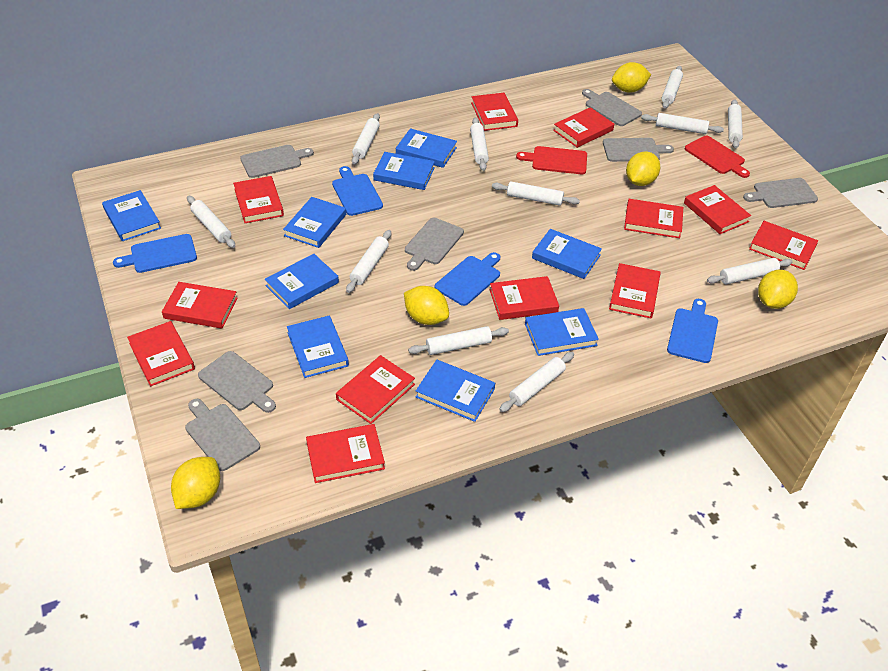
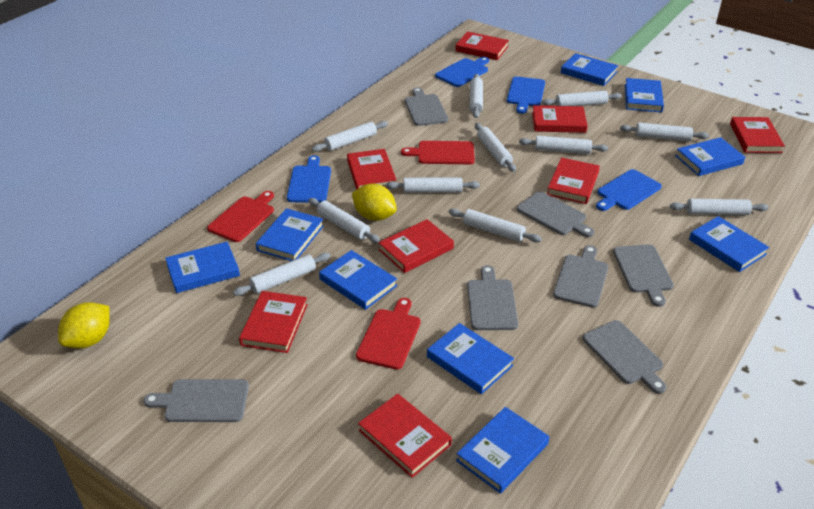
red book: [127,321,195,387] [162,282,238,329] [233,176,284,223] [306,424,385,483] [336,355,415,424] [471,93,518,131] [490,276,559,320] [553,107,614,148] [609,263,661,318] [624,199,683,238] [684,185,751,234] [749,221,818,270] = 12 -> [239,291,308,353] [347,149,397,190] [358,394,452,478] [378,219,454,273] [455,32,509,60] [532,105,588,133] [547,157,600,204] [730,117,785,153] = 8
red cutting board: [516,146,587,174] [685,136,750,178] = 2 -> [207,191,274,242] [356,298,421,370] [401,141,475,164] = 3
yellow lemon: [171,457,220,509] [404,286,449,325] [612,62,651,93] [626,152,660,186] [758,270,798,309] = 5 -> [58,302,110,349] [352,184,397,221] = 2

